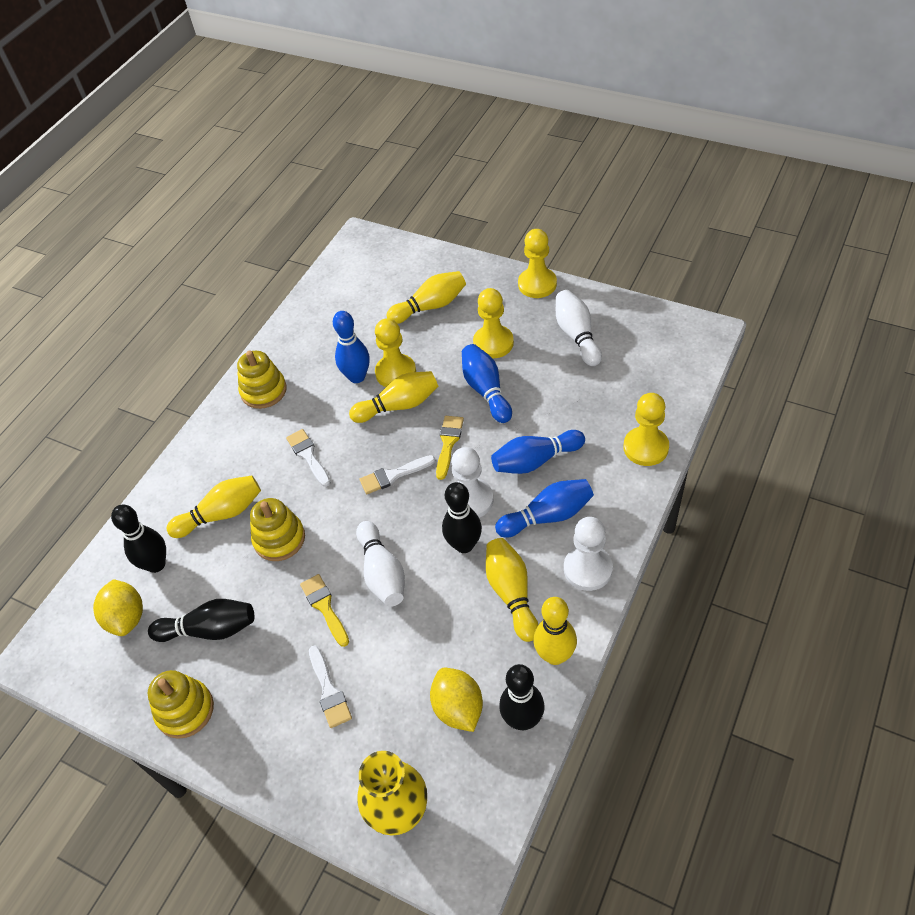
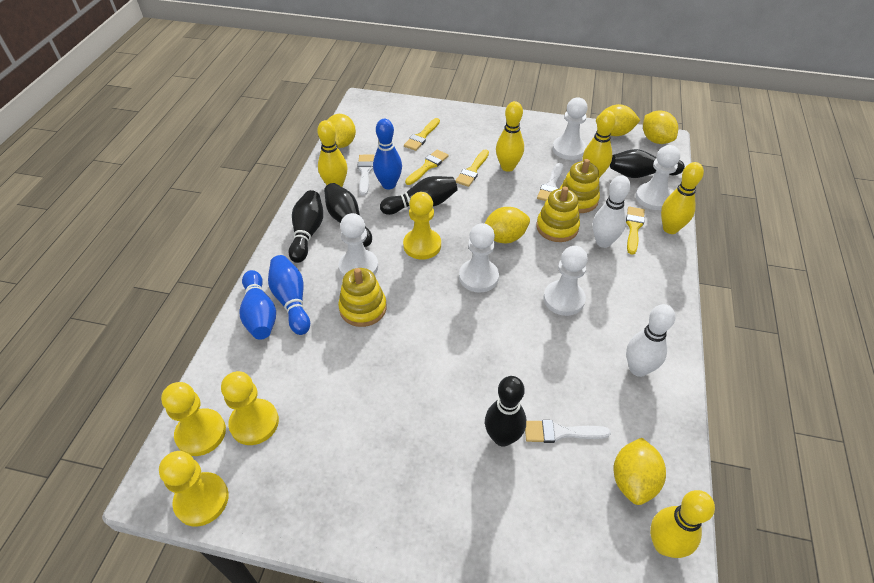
black bowling pin: [111,505,166,573] [148,599,254,642] [442,482,482,553] [499,664,544,730] = 4 -> [289,190,323,263] [324,183,372,247] [380,176,458,215] [485,376,526,447] [610,149,685,178] = 5
blue bowling pin: [333,311,370,383] [462,344,512,423] [491,430,585,474] [495,479,594,538] = 4 -> [240,270,276,340] [268,255,310,335] [373,119,402,189] = 3
white pawn: [451,447,493,518] [564,517,613,591] = 2 -> [338,213,378,277] [459,223,499,293] [544,246,588,316] [552,98,588,160] [636,145,680,210] = 5
yellow brush: [300,574,349,647] [436,416,464,480] = 2 -> [404,118,440,151] [405,149,448,185] [455,149,489,187] [626,206,645,255] = 4
yellow lemon: [93,579,143,636] [430,668,483,732] = 2 -> [328,114,356,148] [485,207,530,243] [596,104,641,136] [614,438,666,505] [643,110,678,144] = 5
yellow vase: [358,751,427,836] = 1 -> none = 0

